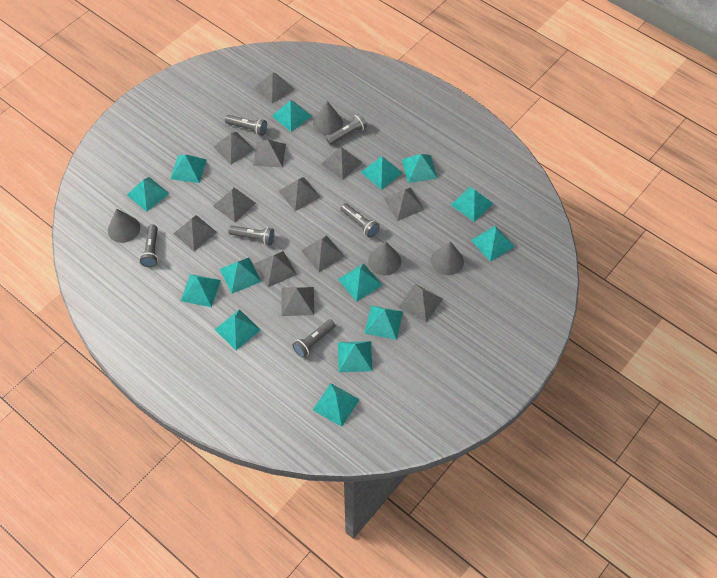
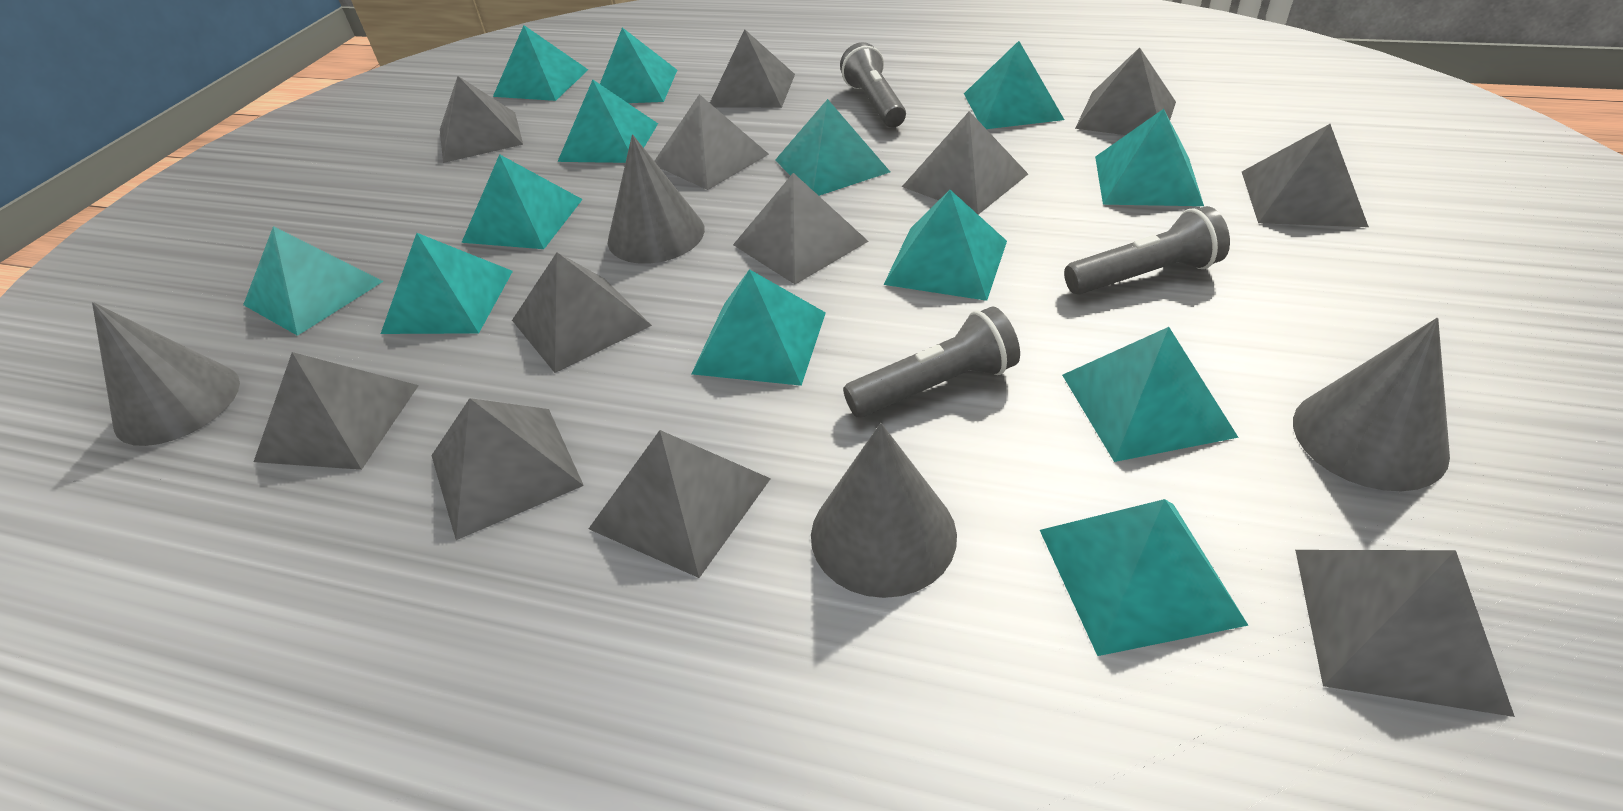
grey flashlight: [139,224,158,267] [225,115,267,136] [228,225,274,245] [292,319,336,358] [326,114,367,145] [340,203,380,237] = 6 -> [840,42,906,128] [843,307,1020,418] [1064,206,1230,295] = 3
turquoise pyramid: [127,177,169,212] [170,154,207,183] [181,274,221,307] [215,309,261,350] [220,258,261,294] [272,100,312,132] [313,383,360,427] [338,263,382,302] [338,341,373,372] [361,156,402,190] [364,306,403,340] [402,154,437,183] [451,187,494,222] [471,226,515,262] = 14 -> [243,226,384,336] [381,233,513,334] [461,154,583,249] [493,25,588,101] [557,80,658,163] [600,27,677,103] [691,269,826,386] [775,99,890,196] [884,190,1007,301] [964,41,1064,129] [1040,499,1249,656] [1062,327,1239,462] [1095,109,1204,206] = 13

